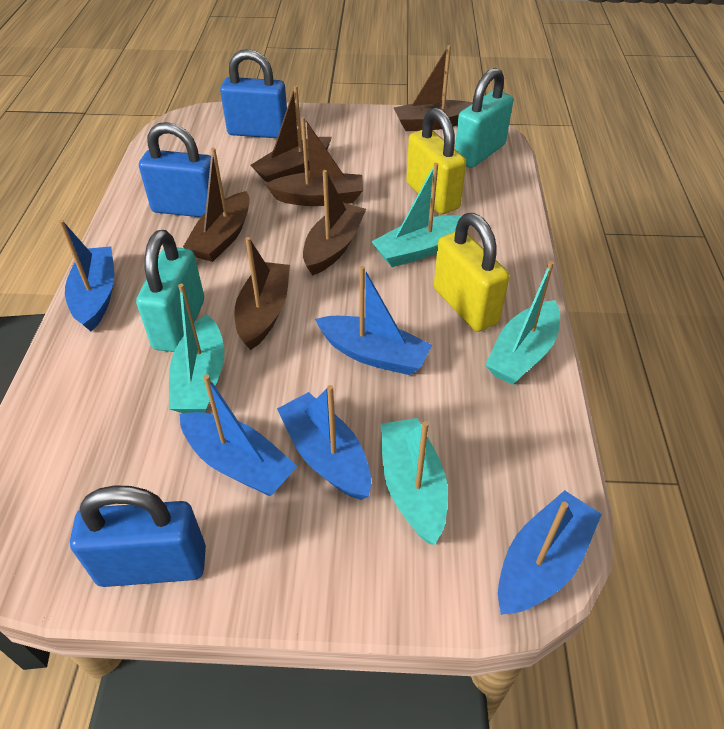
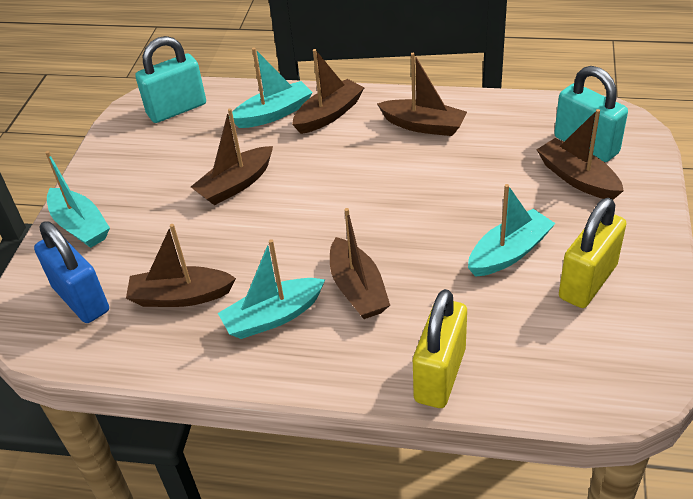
blue boat: [59,220,115,331] [180,375,297,496] [277,385,371,500] [315,266,432,375] [498,490,602,615] = 5 -> none = 0
blue padlock: [70,485,206,587] [139,122,211,217] [220,49,287,138] = 3 -> [34,221,109,323] = 1

